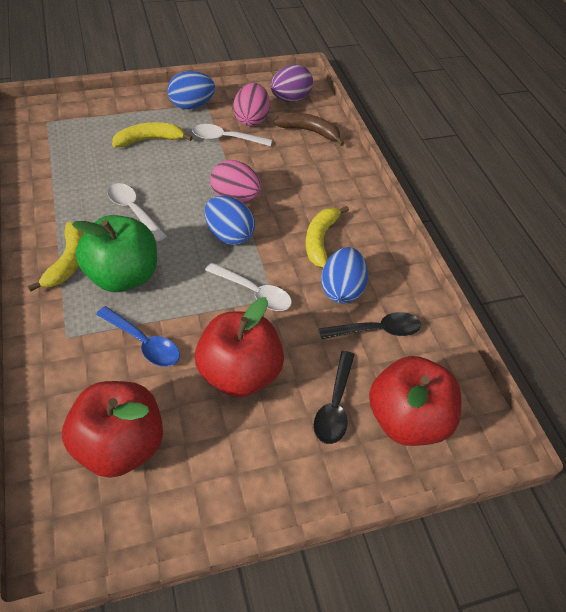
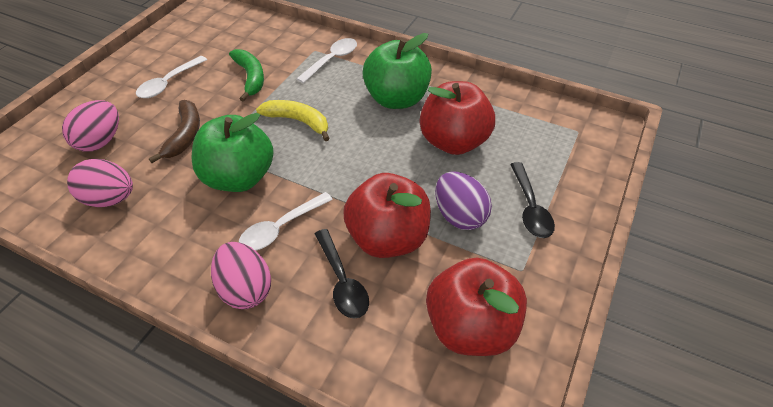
blue egg: [167,71,215,109] [205,196,255,245] [321,247,368,304] = 3 -> none = 0
blue spoon: [96,306,180,367] = 1 -> none = 0
green apple: [72,215,157,292] = 1 -> [192,113,274,192] [362,33,432,109] = 2
green banana: none = 0 -> [229,49,264,102] = 1
pink egg: [210,160,261,203] [233,83,270,126] = 2 -> [62,100,119,152] [67,159,133,207] [211,242,271,309] = 3
yellow banana: [28,222,84,292] [112,122,193,147] [306,206,349,267] = 3 -> [256,100,330,141] = 1

